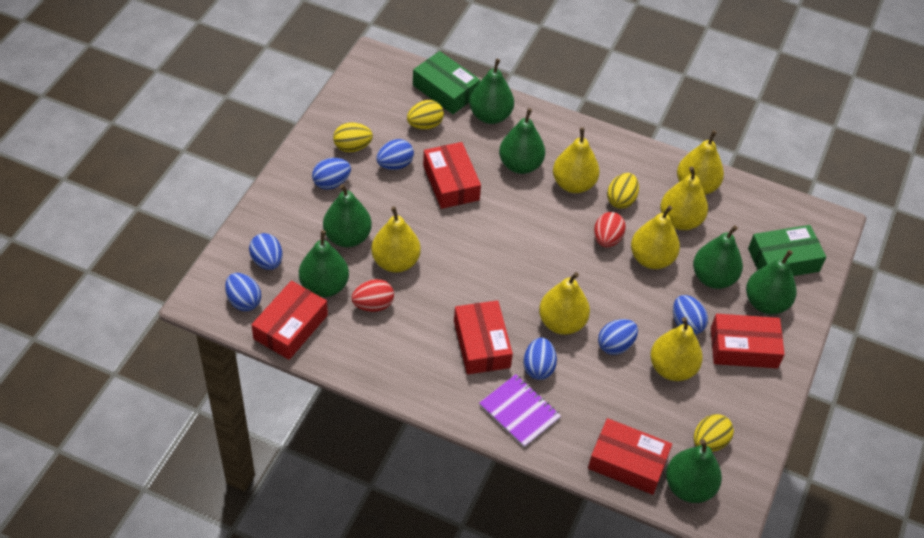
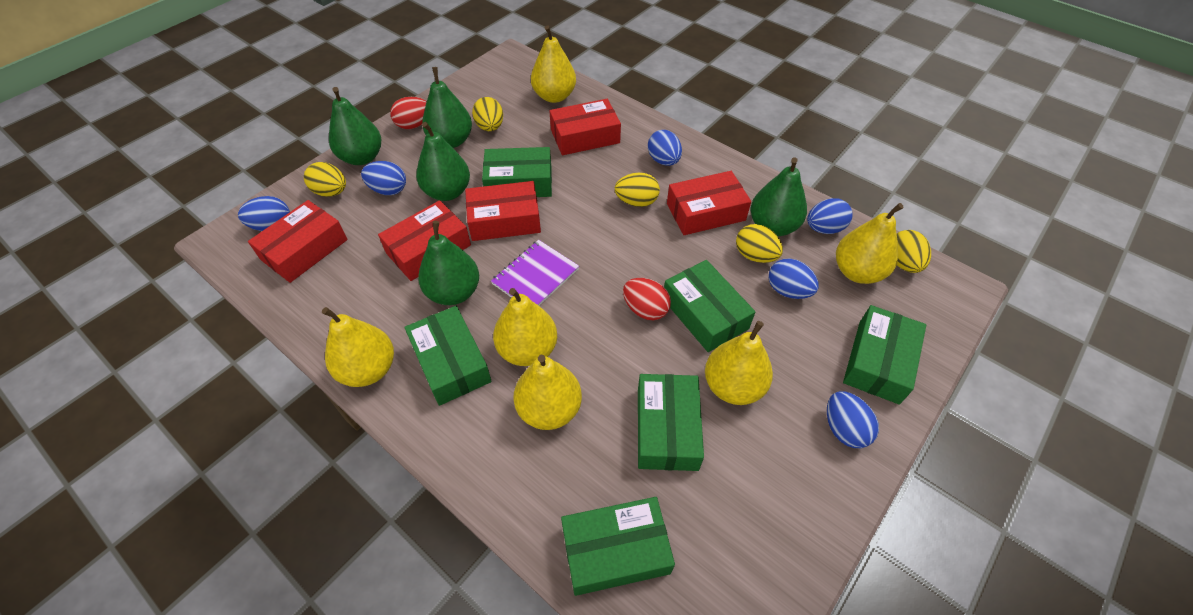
blue egg: [225,273,261,311] [249,233,282,270] [312,158,351,190] [377,139,414,170] [523,338,557,380] [598,319,638,355] [673,295,708,335] = 7 -> [238,196,290,231] [361,161,406,195] [648,130,682,166] [769,259,819,299] [807,198,853,234] [827,391,879,448] = 6
green box: [413,51,480,114] [748,225,826,276] = 2 -> [404,306,492,406] [482,147,552,197] [561,497,675,596] [638,374,704,471] [664,260,755,352] [843,305,926,405] = 6
green pear: [299,230,349,297] [323,184,372,247] [469,59,514,124] [499,108,545,174] [666,439,722,503] [693,225,743,289] [746,250,797,314] = 7 -> [329,87,381,165] [416,122,470,201] [418,221,479,305] [422,67,472,148] [750,157,807,236] = 5
yellow egg: [333,123,373,152] [407,100,444,130] [607,173,639,209] [694,414,734,452] = 4 -> [304,162,346,197] [472,97,503,131] [615,173,660,207] [736,224,783,263] [897,230,931,273] = 5
yellow pear: [371,206,421,273] [539,272,590,335] [553,127,600,193] [631,205,680,269] [650,317,703,381] [660,166,708,230] [677,131,724,195] = 7 -> [322,307,394,387] [493,288,557,366] [514,354,582,430] [531,25,576,103] [705,321,773,405] [836,203,904,284] = 6

